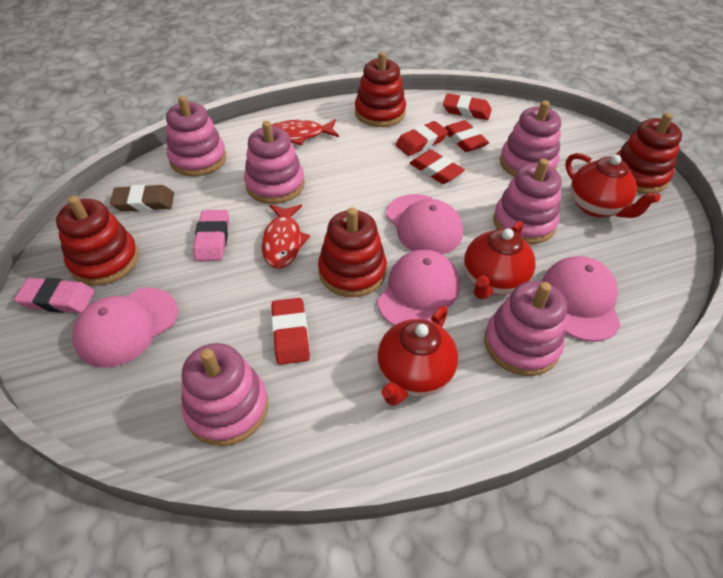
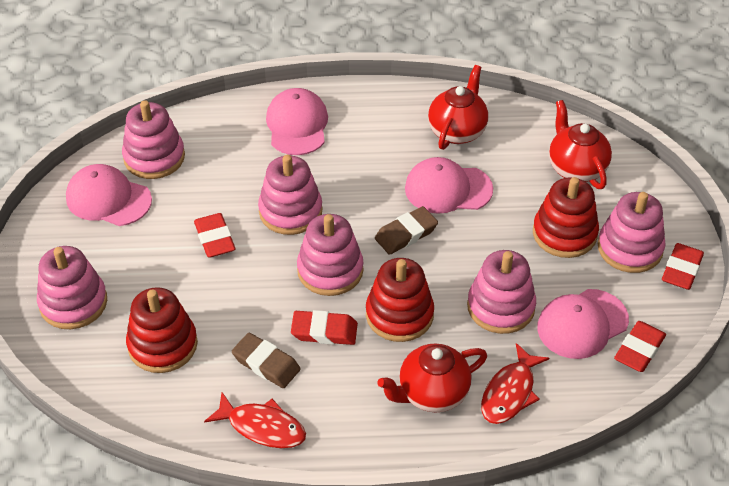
brown eraser: [110,184,174,212] = 1 -> [232,333,301,388] [375,206,438,255] = 2
pink eraser: [14,278,95,313] [193,210,229,261] = 2 -> none = 0
red eraser: [271,298,310,365] [395,121,448,156] [410,150,465,184] [443,94,492,120] [444,120,489,152] = 5 -> [194,213,236,258] [291,310,358,345] [614,321,666,372] [662,243,704,290] = 4
red stacking toy: [56,196,139,285] [318,207,387,297] [355,52,406,127] [616,113,682,194] = 4 -> [126,287,198,373] [366,258,434,342] [533,177,599,258] = 3

